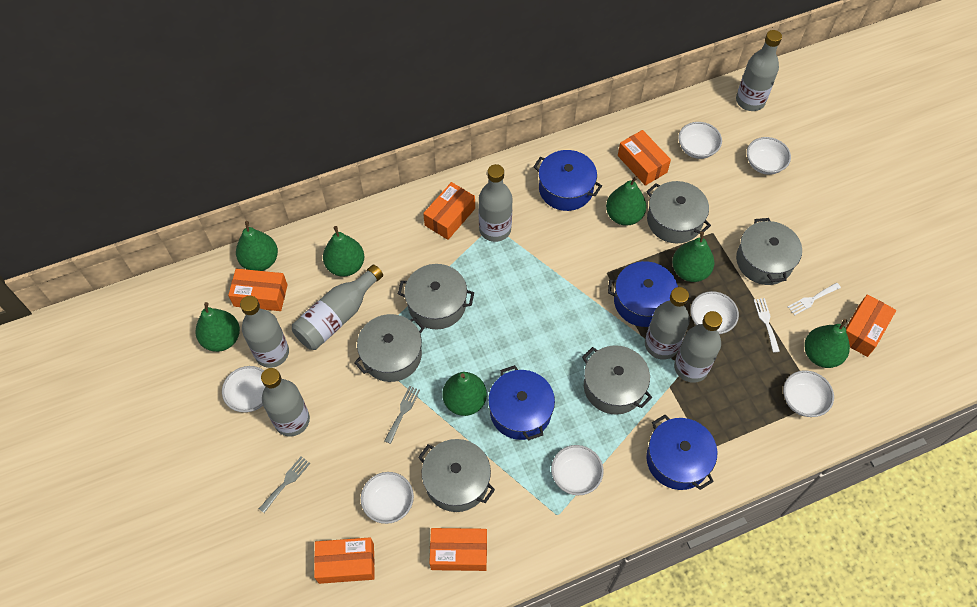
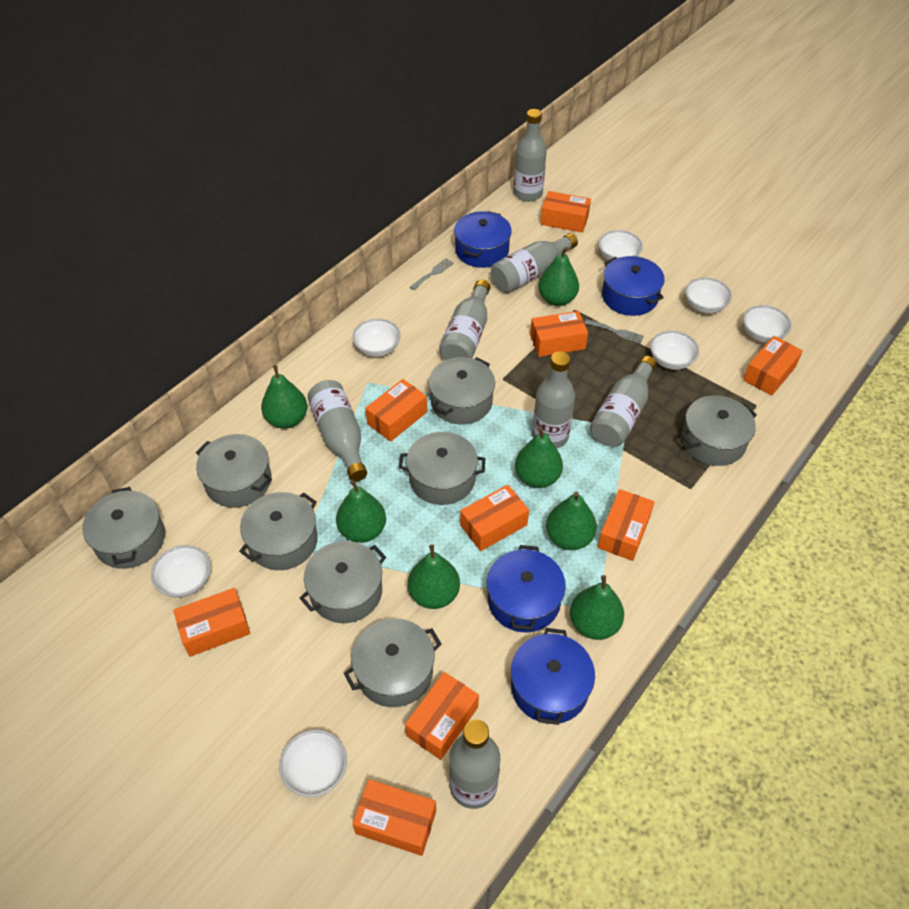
grey pot: [354,314,425,382] [398,264,474,329] [418,439,495,512] [582,345,652,415] [646,181,711,243] [736,218,802,285] = 6 -> [82,487,165,569] [196,434,272,508] [239,492,318,570] [300,541,386,623] [344,618,442,707] [399,432,485,505] [428,357,495,425] [681,395,757,466] = 8
orange box: [228,268,288,311] [314,537,375,584] [423,182,475,240] [429,528,487,571] [618,130,671,186] [846,294,896,357] = 6 -> [173,588,251,657] [352,779,436,856] [365,379,427,442] [405,672,479,760] [460,485,529,551] [530,311,588,357] [540,191,591,233] [598,489,655,561] [743,336,803,396] = 9
white fork: [754,298,780,353] [788,283,841,316] = 2 -> none = 0

